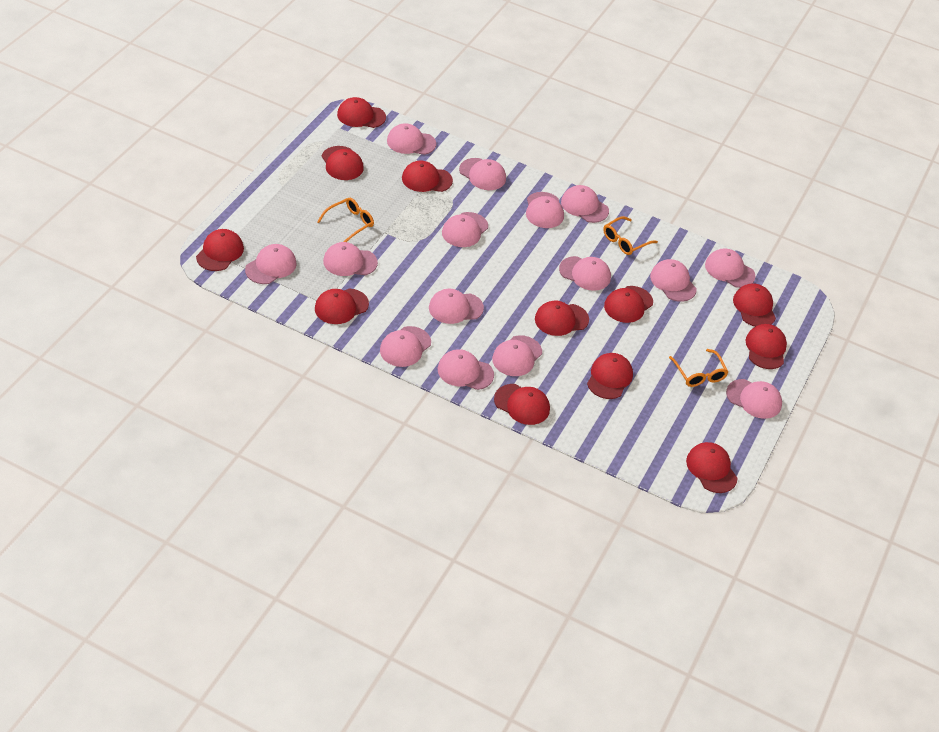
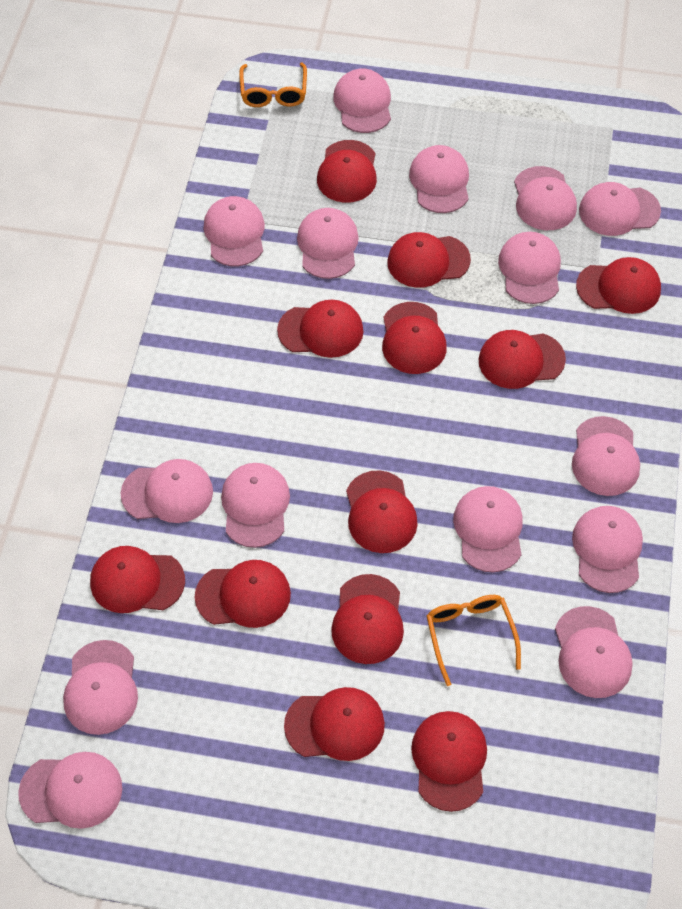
orange glasses: [317,198,374,242] [603,216,658,255] [669,349,728,387] = 3 -> [239,63,307,107] [427,595,521,686] = 2

